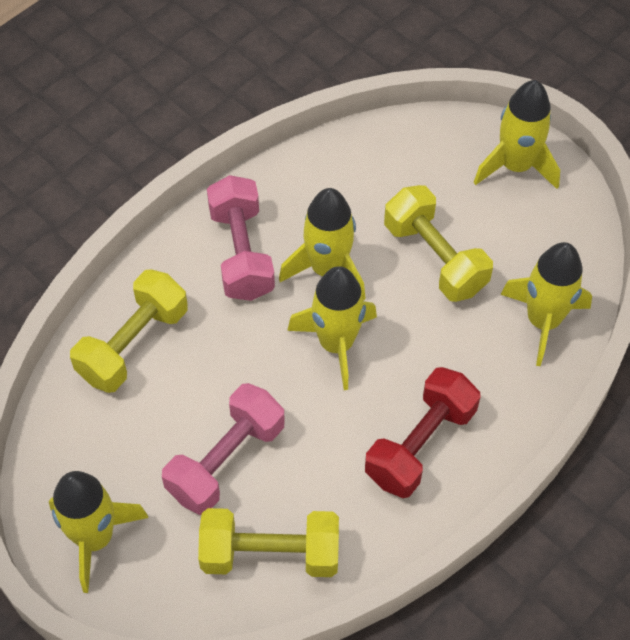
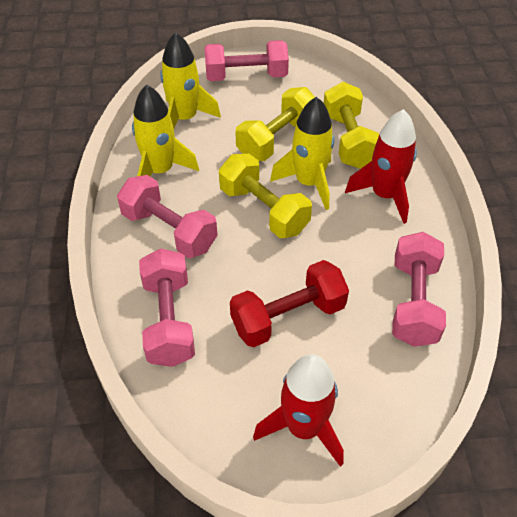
pink dumbbell: [162,383,285,515] [207,175,275,301] = 2 -> [117,175,218,258] [139,248,195,367] [204,40,289,81] [392,232,446,347] = 4
red rocket: none = 0 -> [253,354,344,467] [345,109,417,224] = 2
yellow rocket: [49,471,149,593] [279,188,366,301] [287,266,377,390] [474,80,560,189] [500,242,592,366] = 5 -> [132,84,199,176] [160,32,221,128] [270,96,335,210] = 3

